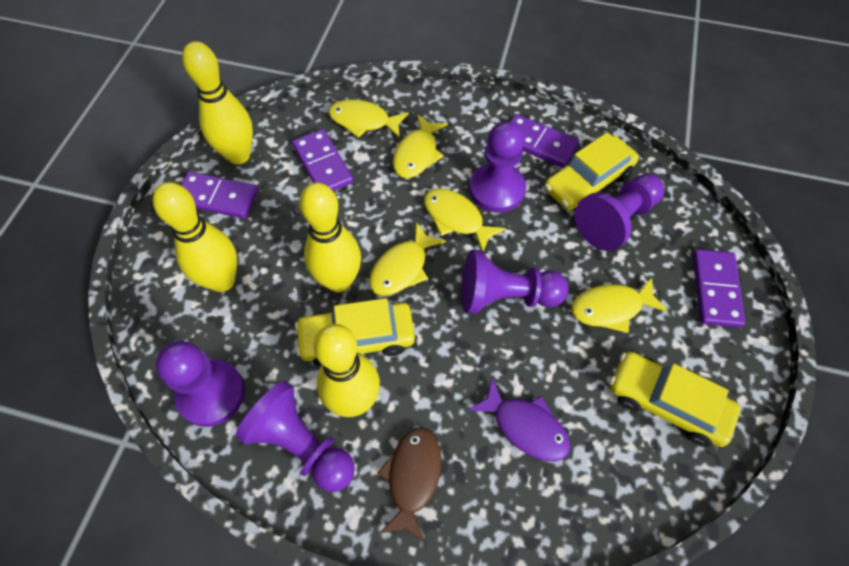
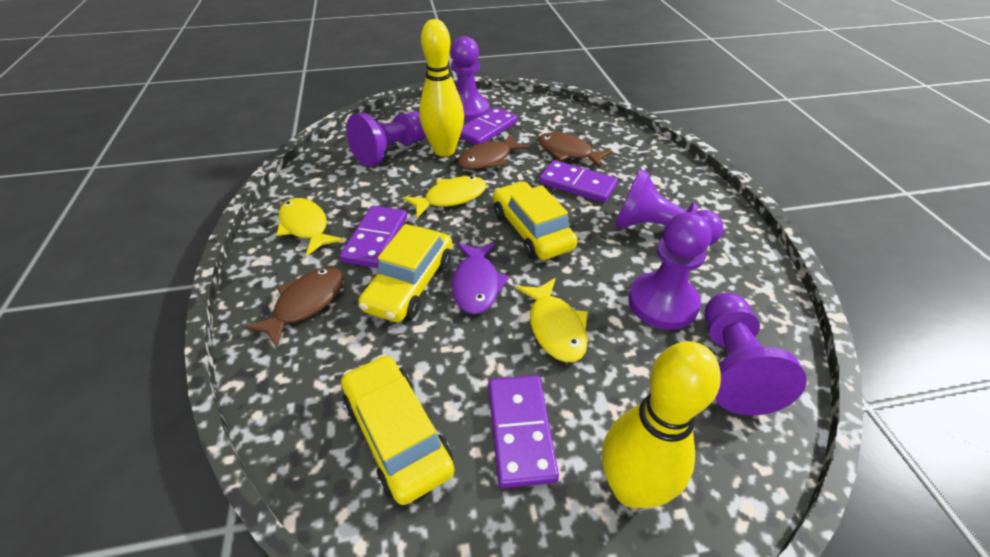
brown fish: [377,427,442,542] = 1 -> [244,267,343,348] [457,134,529,170] [538,133,613,168] = 3
yellow bowling pin: [153,182,237,292] [182,41,253,164] [299,182,361,292] [313,324,380,417] = 4 -> [419,19,464,157] [602,341,721,508] = 2
yellow fish: [328,99,409,138] [369,223,446,296] [393,114,448,178] [424,188,506,251] [571,277,668,333] = 5 -> [276,198,343,257] [403,176,486,218] [516,278,588,362] = 3

